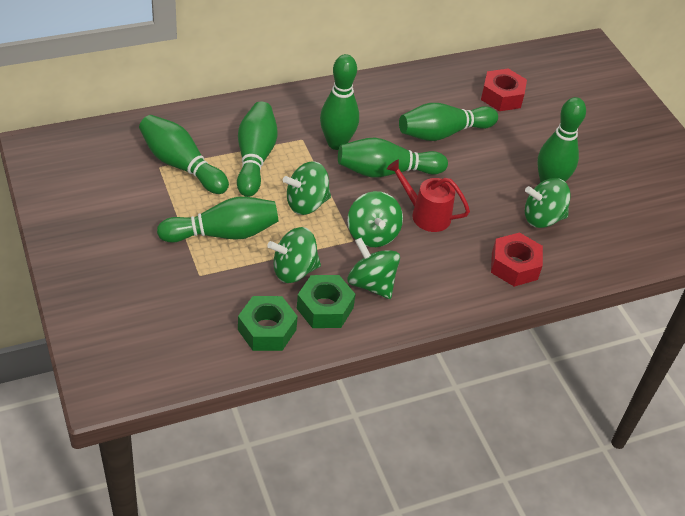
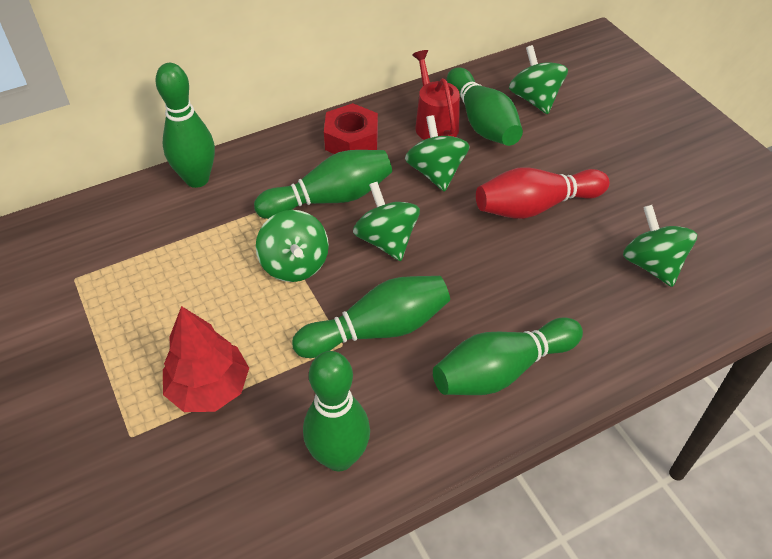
green bowling pin: [139,115,229,194] [157,197,279,243] [237,101,278,197] [320,54,359,150] [338,137,448,177] [399,103,498,141] [537,97,586,183] = 7 -> [155,63,215,188] [254,150,392,219] [292,276,450,358] [303,351,370,472] [433,318,583,395] [447,67,523,146] = 6
green nut: [238,296,298,351] [297,275,356,328] = 2 -> none = 0
red bowling pin: none = 0 -> [476,167,610,219] = 1
red nut: [481,68,527,111] [491,232,543,287] = 2 -> [324,103,378,154] = 1
red tree: none = 0 -> [163,306,249,412] = 1

